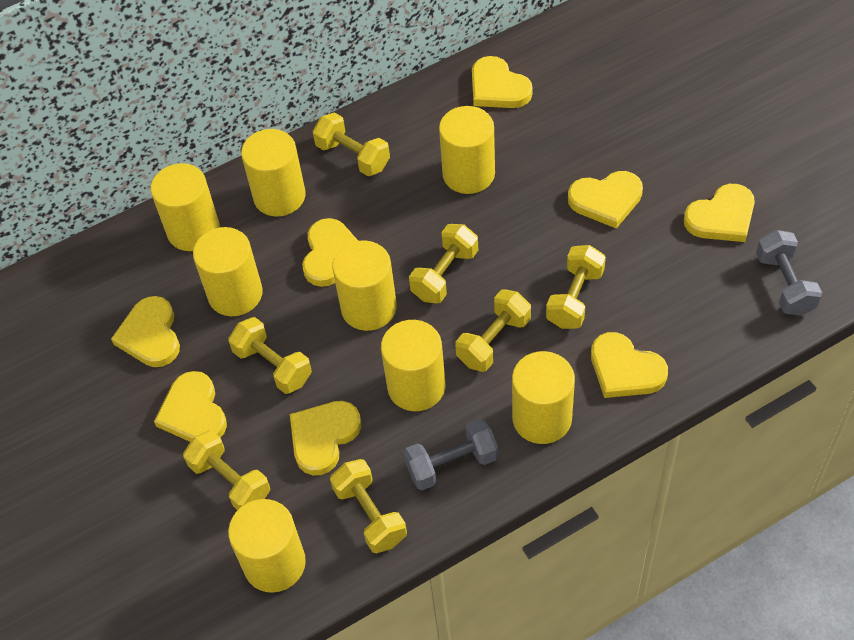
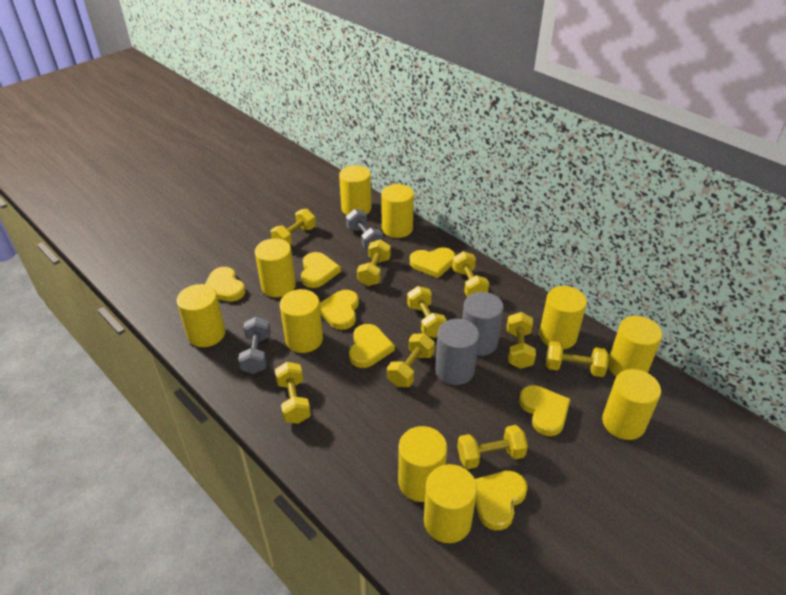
grey cylinder: none = 0 -> [435,319,479,385] [462,292,504,356] = 2
yellow cylinder: [151,163,220,251] [193,227,263,316] [228,499,306,593] [241,129,306,217] [332,240,397,331] [381,320,445,411] [439,106,495,194] [512,351,575,444] = 8 -> [177,284,225,347] [255,238,296,297] [280,289,323,353] [339,165,371,215] [381,184,414,238] [398,426,447,502] [424,464,477,543] [539,286,587,349] [602,369,661,440] [608,316,662,376] = 10
yellow dumbbell: [183,430,270,510] [228,317,312,394] [312,112,390,176] [330,459,407,553] [409,224,478,303] [455,289,531,372] [546,245,606,329] = 7 -> [271,209,316,245] [275,362,311,424] [357,239,391,286] [387,333,435,387] [407,286,447,338] [452,251,489,297] [457,425,528,469] [507,312,536,369] [546,341,609,377] = 9
yellow heart: [111,296,180,367] [154,371,227,442] [290,401,361,475] [302,218,358,287] [472,56,533,108] [568,171,643,229] [591,332,668,398] [684,184,755,242] = 8 -> [205,267,246,301] [301,252,341,288] [320,290,359,330] [349,324,395,368] [410,247,455,278] [475,471,528,530] [519,385,571,436] = 7

